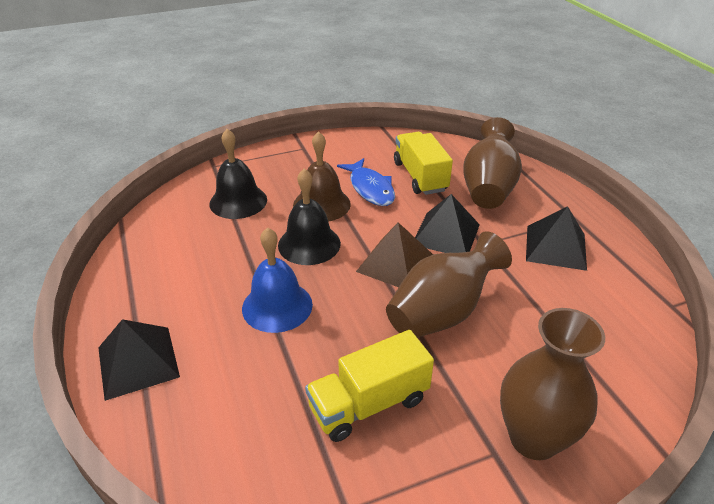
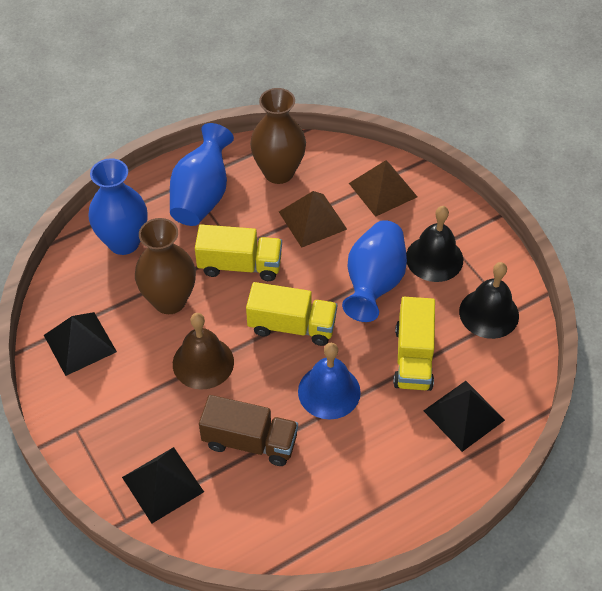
blue fish: [337,158,395,206] = 1 -> none = 0
blue vase: none = 0 -> [89,158,147,255] [170,123,234,226] [342,220,407,322] = 3
brown pyramid: [356,222,433,287] = 1 -> [279,191,347,248] [349,160,417,217] = 2
brown truck: none = 0 -> [199,395,298,466] = 1
brown vase: [386,231,512,338] [463,117,522,209] [500,308,605,460] = 3 -> [135,218,196,314] [250,88,306,184] = 2
yellow truck: [305,330,434,442] [394,132,453,195] = 2 -> [195,224,282,281] [246,282,337,346] [393,297,435,391] = 3

